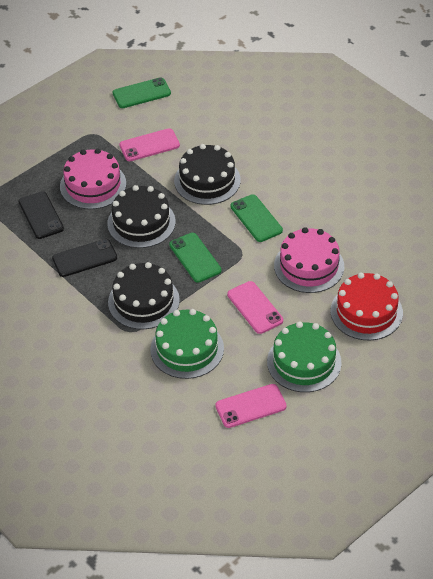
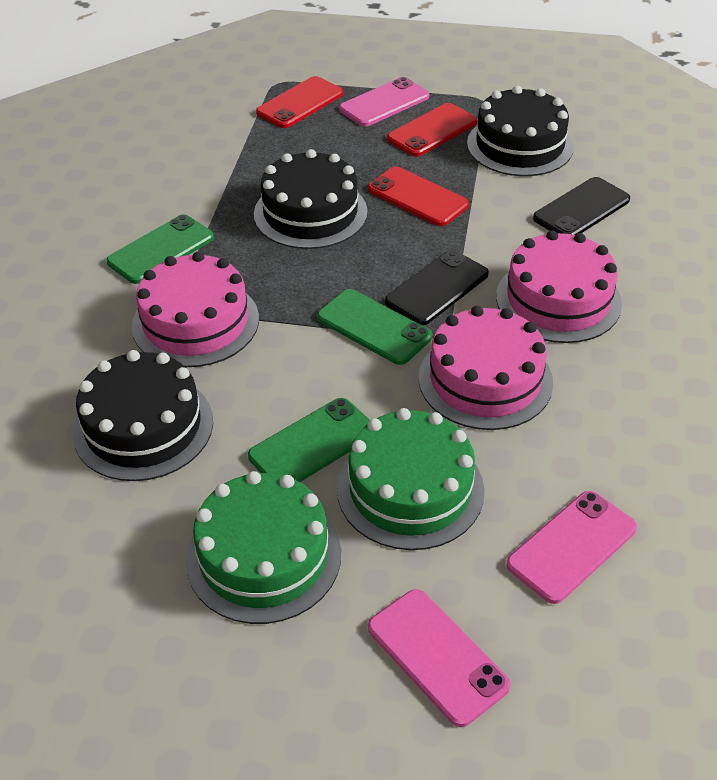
pink cake: [60,148,126,209] [274,227,344,293] = 2 -> [132,252,259,367] [419,306,553,430] [496,230,622,343] = 3
red cake: [331,273,403,340] = 1 -> none = 0
red phone: none = 0 -> [256,76,343,128] [368,166,469,226] [387,103,478,157] = 3

